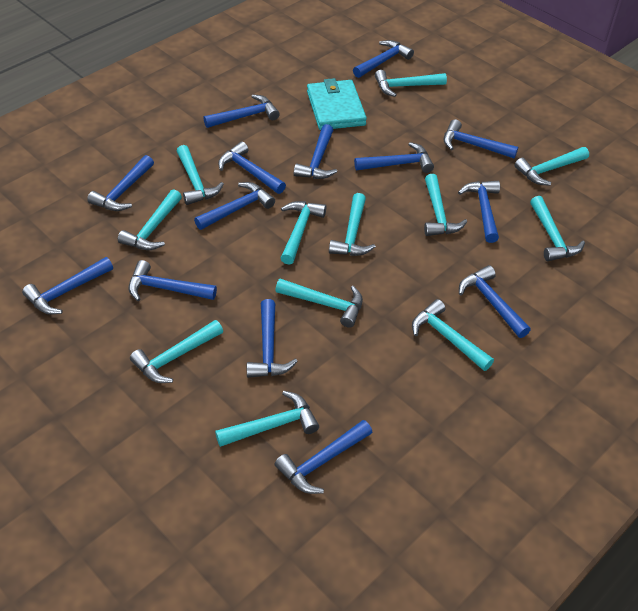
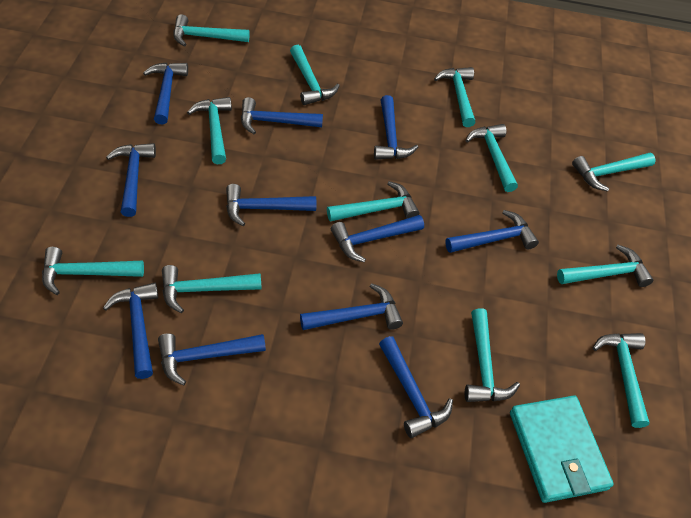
blue hammer: [22,257,113,315] [87,155,154,211] [128,260,217,301] [194,182,275,230] [203,94,280,128] [218,141,286,194] [247,299,298,378] [274,420,372,494] [294,124,337,179] [353,40,414,78] [354,142,434,173] [444,119,518,159] [458,181,500,243] [459,265,531,338] = 14 -> [103,283,158,379] [106,143,156,217] [143,62,188,124] [158,333,266,385] [226,184,316,226] [241,97,323,134] [300,283,403,330] [331,215,424,262] [374,95,418,160] [379,336,453,438] [445,210,539,253] = 11

